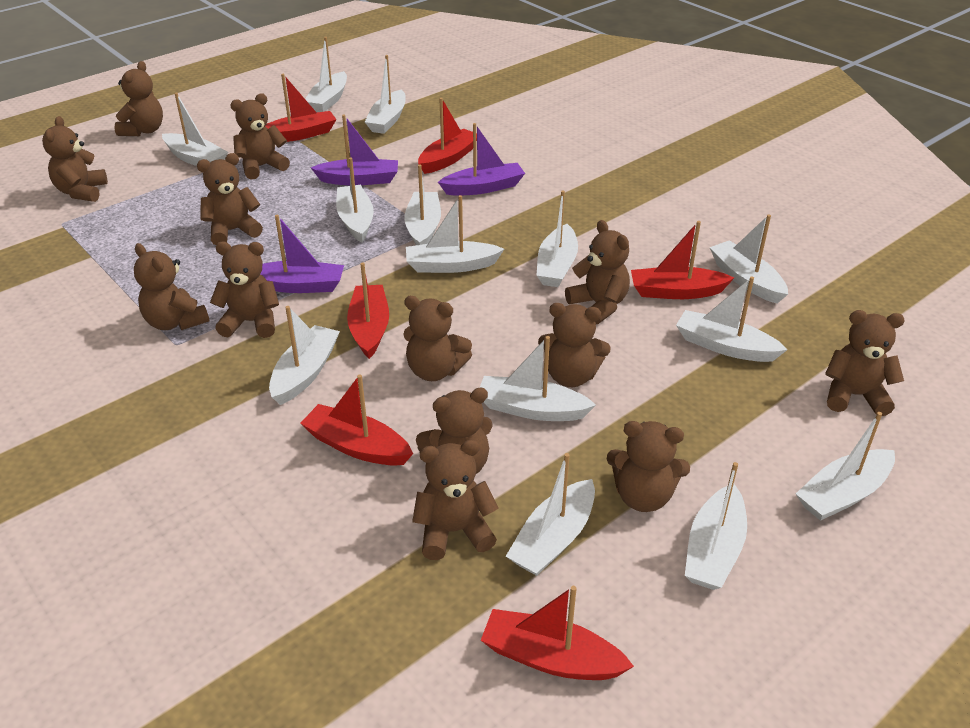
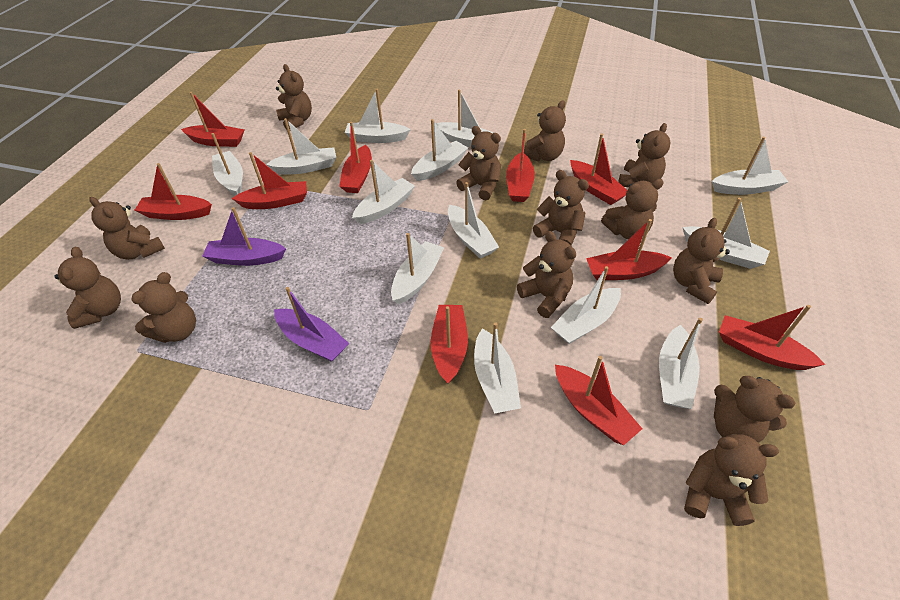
purple boat: [261,215,344,293] [311,115,398,185] [438,123,525,196] = 3 -> [202,207,286,266] [274,287,349,362] = 2
red boat: [265,74,337,142] [300,374,413,466] [347,262,389,359] [418,98,477,174] [481,586,634,680] [631,221,734,299] = 6 -> [134,163,212,220] [181,92,245,147] [231,152,307,209] [339,122,372,193] [431,305,468,384] [506,129,535,202] [555,356,642,445] [570,133,627,205] [586,219,672,280] [719,305,825,370] = 10
white boat: [162,92,228,166] [269,306,340,405] [305,37,347,112] [336,158,374,243] [365,55,406,134] [404,164,441,245] [406,195,504,273] [480,336,596,421] [506,453,595,576] [536,191,578,287] [676,276,788,362] [685,462,747,590] [709,215,788,304] [796,412,895,521] = 14 -> [212,133,243,196] [266,118,337,174] [345,89,411,143] [352,160,415,224] [391,233,444,304] [411,119,468,181] [436,90,494,147] [448,182,499,258] [474,322,521,413] [551,266,621,344] [659,318,703,409] [682,198,770,269] [712,137,788,195] = 13

